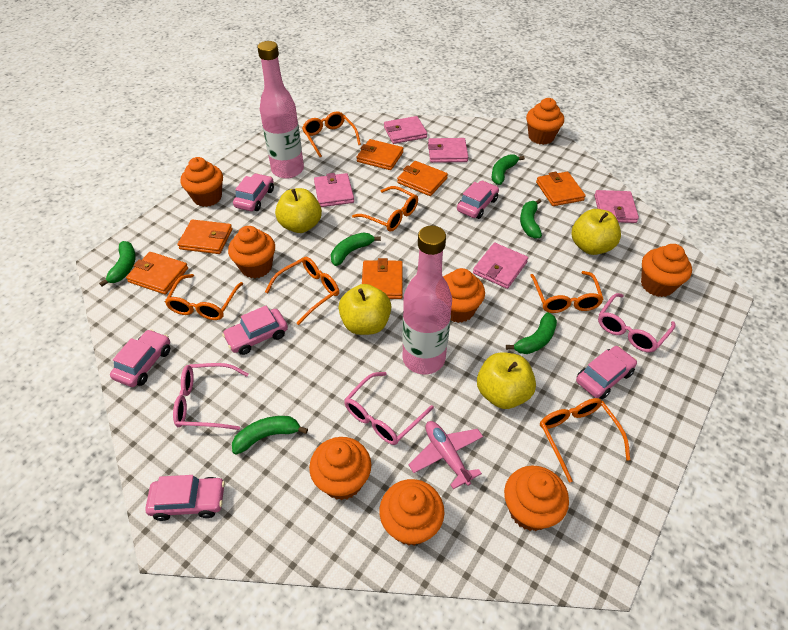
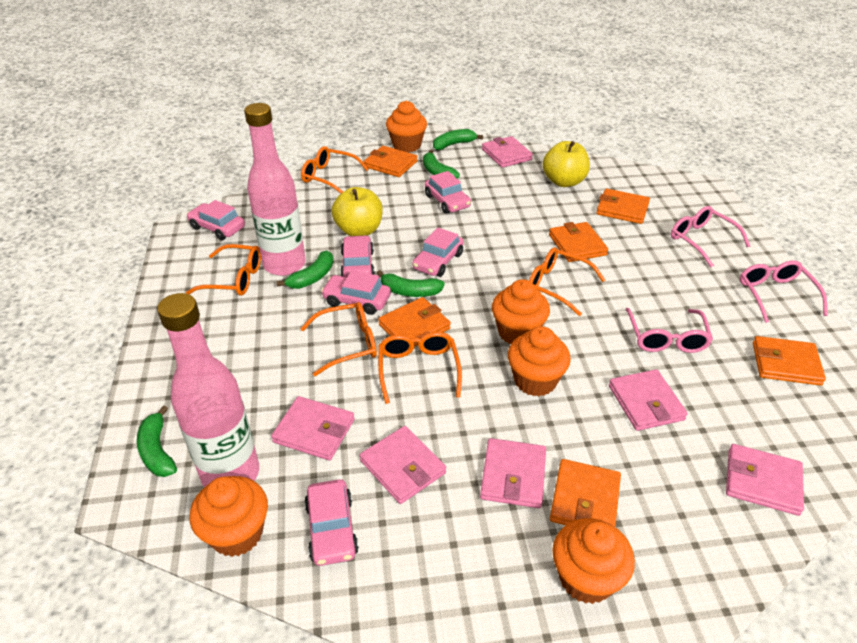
green banana: [99,241,136,287] [232,416,308,455] [331,232,381,266] [492,154,525,185] [506,312,557,354] [520,199,542,239] = 6 -> [137,406,177,477] [277,250,333,289] [377,270,445,297] [423,150,460,179] [433,129,483,150] = 5
orange cupcake: [181,157,223,207] [228,226,275,278] [309,437,371,500] [379,479,445,546] [443,268,485,323] [504,466,569,531] [526,98,564,145] [641,244,692,297] = 8 -> [190,476,268,557] [386,100,427,152] [492,279,550,344] [508,326,571,397] [552,518,635,604] = 5
orange glasses: [165,274,243,320] [265,257,339,325] [302,111,361,157] [352,186,418,232] [530,271,604,313] [540,398,630,483] = 6 -> [186,244,261,295] [300,302,377,376] [301,146,369,193] [378,332,462,404] [529,247,605,316] = 5
pink plane: [408,421,483,489] = 1 -> none = 0
pink wallet: [314,173,354,207] [384,116,427,144] [428,138,468,163] [473,243,528,289] [594,190,639,223] = 5 -> [271,396,355,460] [360,426,446,504] [480,438,546,508] [482,136,533,168] [609,369,688,431] [726,444,804,516] = 6
yellow apple: [275,188,322,233] [338,284,391,335] [477,352,536,409] [572,209,621,255] = 4 -> [332,187,383,236] [543,141,590,187] = 2

